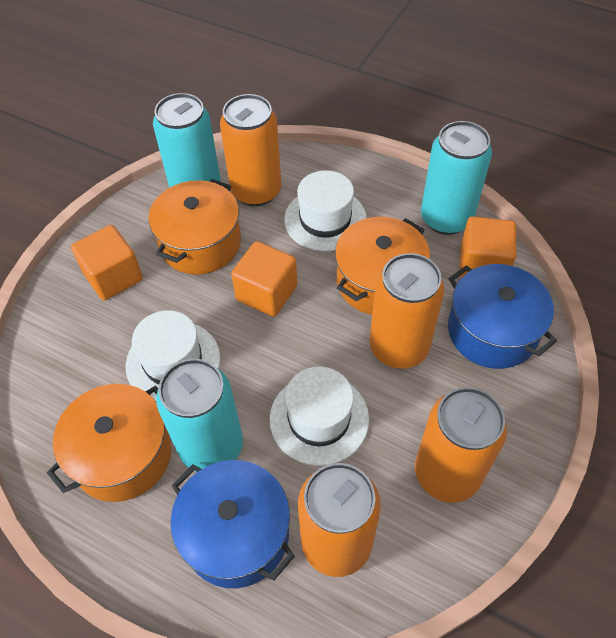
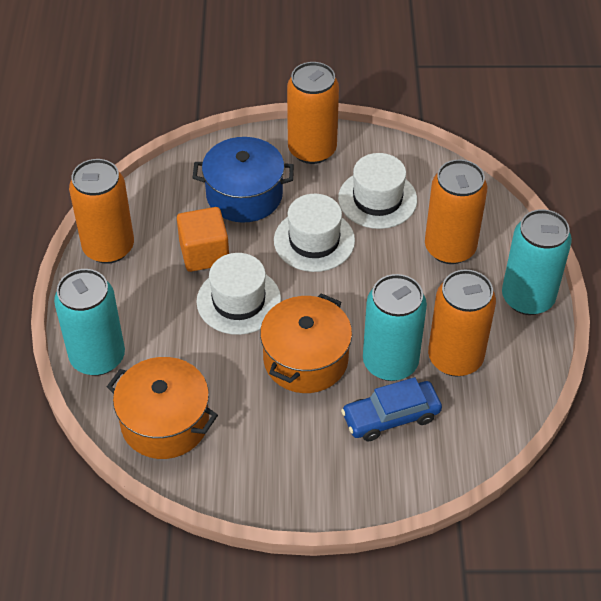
blue car: none = 0 -> [341,377,442,441] = 1
blue pot: [170,460,295,588] [448,264,557,369] = 2 -> [193,137,294,223] = 1
orange cube: [71,225,143,300] [231,241,297,317] [460,216,516,278] = 3 -> [177,207,229,272] = 1
orange pot: [47,384,171,502] [148,179,241,275] [335,217,430,315] = 3 -> [107,357,218,459] [260,294,352,393] = 2

